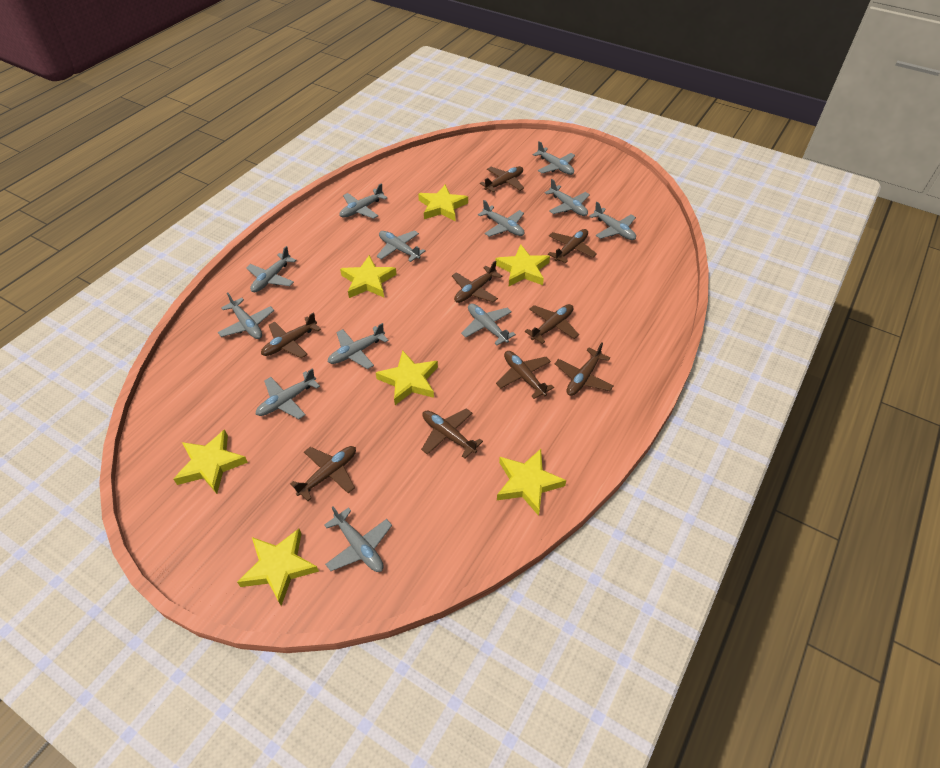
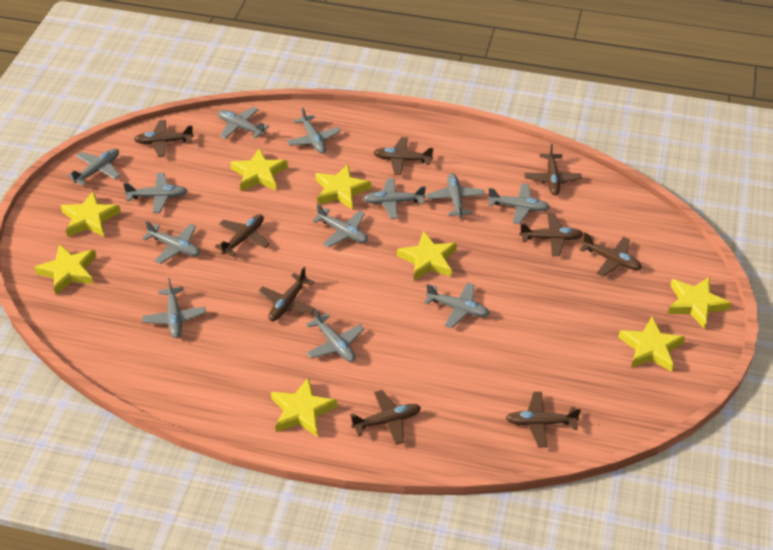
yellow star: [173,429,248,494] [237,529,319,606] [340,255,397,298] [376,350,438,405] [418,185,468,221] [495,245,550,286] [497,449,566,516] = 7 -> [34,244,96,295] [60,191,121,237] [230,148,288,191] [271,377,338,437] [315,164,371,210] [397,231,457,281] [618,317,685,372] [668,277,731,329] = 8

